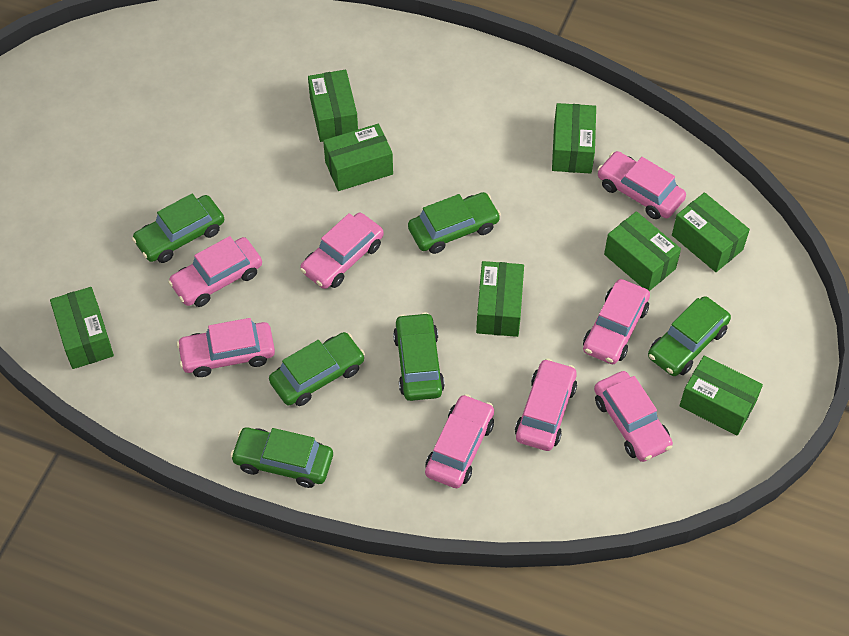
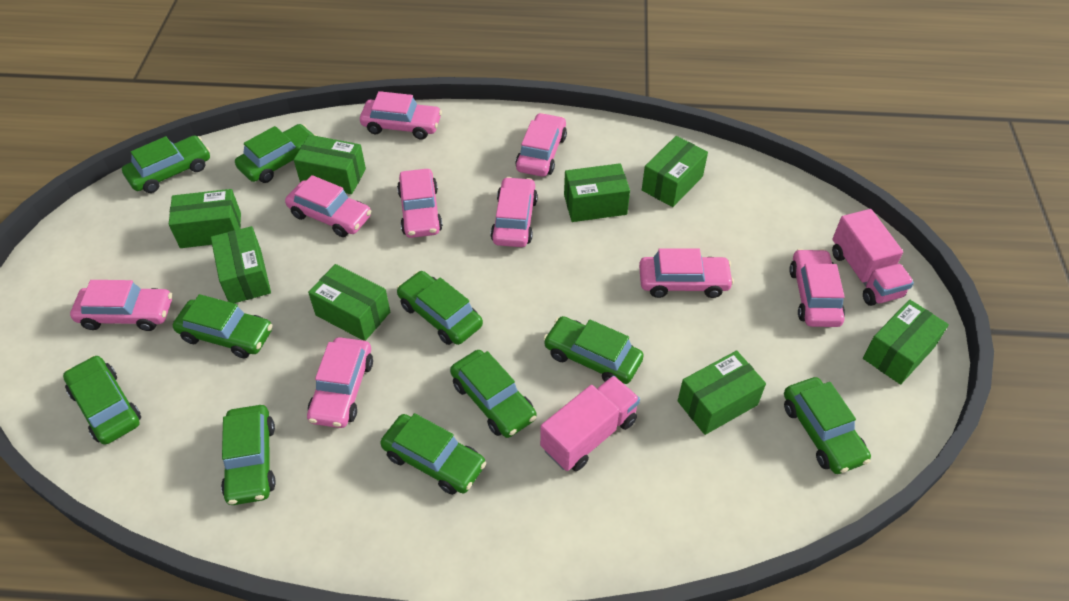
green car: [132,194,224,263] [230,427,333,488] [269,332,365,406] [393,312,445,401] [408,192,501,254] [648,296,731,376] = 6 -> [63,355,141,445] [122,135,210,193] [173,294,273,359] [221,405,276,505] [235,124,317,183] [380,413,486,495] [397,271,483,345] [450,350,537,438] [543,316,644,384] [784,377,871,474] = 10
pink car: [168,236,262,307] [177,318,275,377] [300,213,384,289] [425,394,494,488] [515,358,577,451] [583,279,650,364] [594,371,673,462] [597,151,686,219] = 8 -> [70,280,172,331] [285,175,371,237] [307,337,373,428] [360,91,442,140] [397,169,443,238] [490,177,538,247] [515,113,567,177] [639,248,734,298] [789,249,845,327] = 9
pink truck: none = 0 -> [540,376,640,471] [832,209,914,306] = 2

